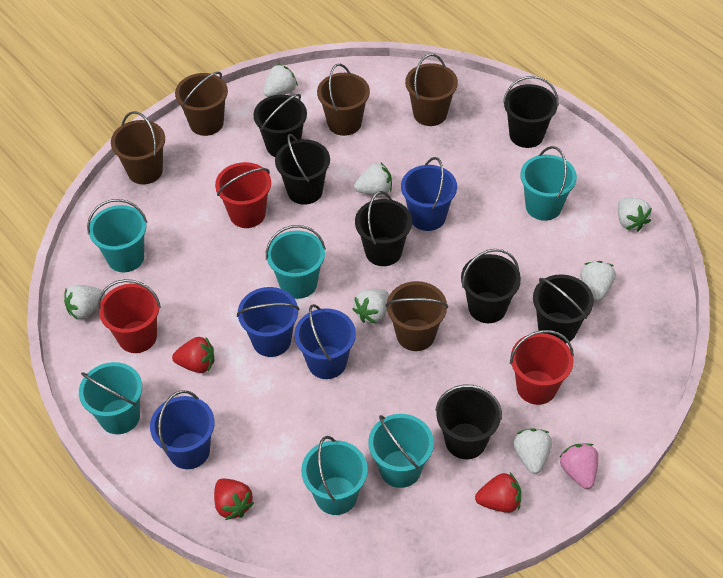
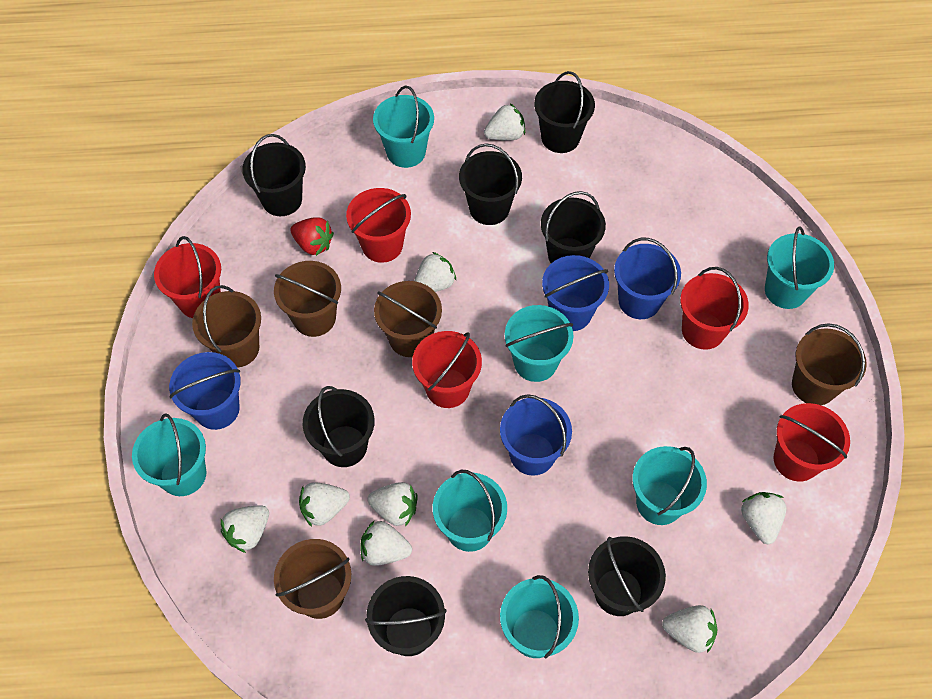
pink strawberry: [560,443,599,489] = 1 -> none = 0
red bucket: [98,279,161,353] [215,162,271,228] [510,330,574,405] = 3 -> [154,236,221,318] [346,188,411,263] [412,331,482,408] [680,267,749,350] [774,403,850,482] = 5
red strawberry: [172,337,214,373] [214,478,254,520] [475,473,521,513] = 3 -> [291,217,334,256] = 1
turquoise bucket: [79,362,142,434] [87,199,147,272] [266,225,326,299] [301,436,368,515] [368,414,434,488] [520,146,577,221] = 6 -> [132,413,206,496] [373,86,434,168] [433,470,507,552] [500,575,579,658] [505,305,573,382] [632,446,707,525] [765,226,834,309] = 7
white strawberry: [64,285,105,320] [263,64,298,97] [353,289,389,324] [354,163,392,196] [513,428,552,474] [580,261,616,302] [618,197,652,231] = 7 -> [221,505,269,553] [299,483,350,527] [361,521,412,566] [367,482,418,526] [414,252,456,292] [484,104,525,141] [662,605,717,653] [741,492,787,545] = 8

